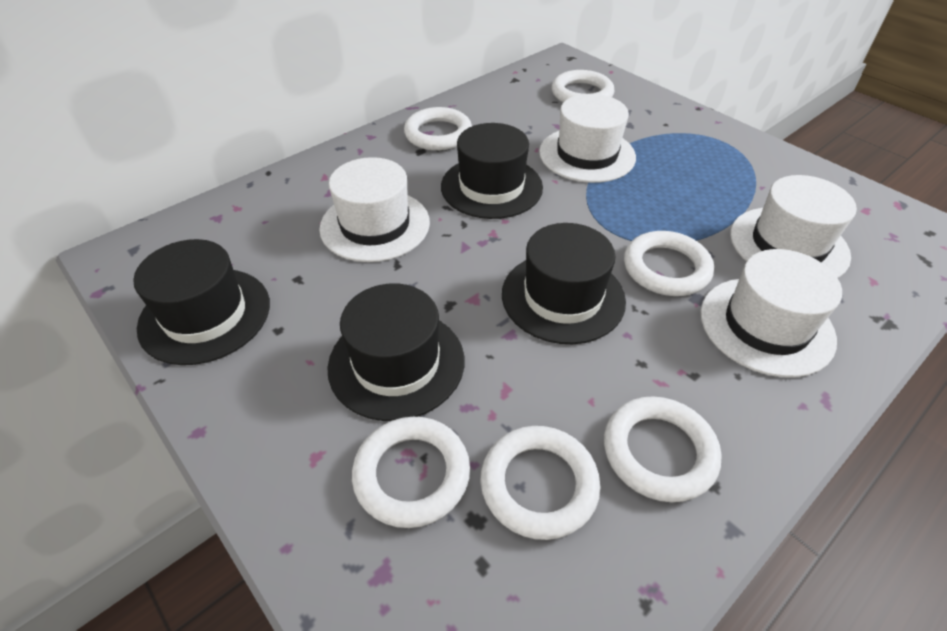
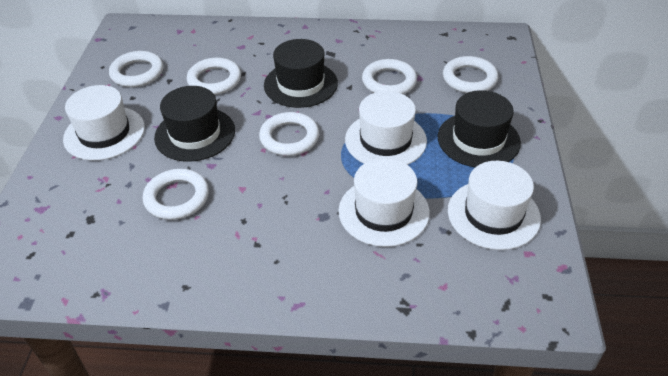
black hat: [133,239,270,365] [327,283,464,421] [441,123,543,219] [502,223,626,344] = 4 -> [154,86,235,162] [264,39,338,108] [437,90,521,167] = 3

